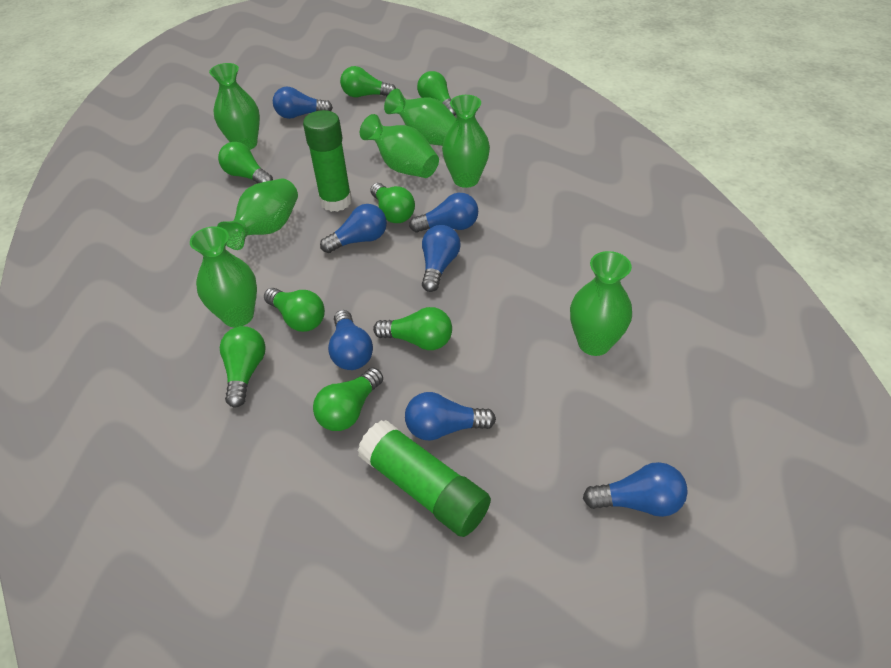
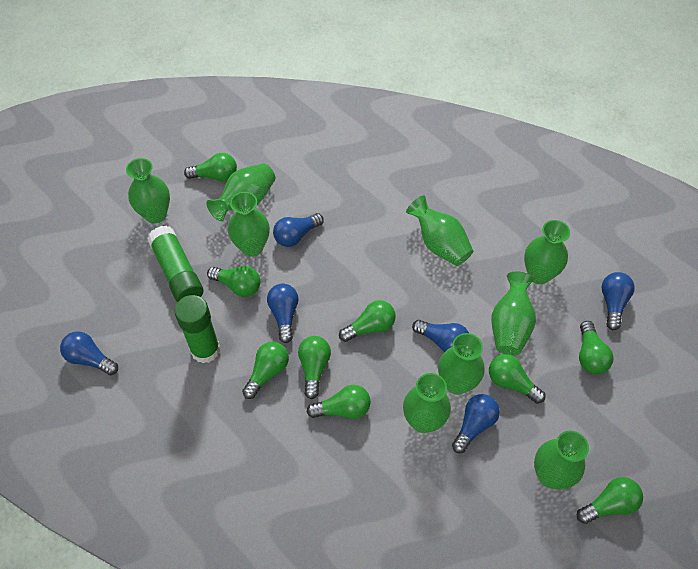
blue light bulb: [273,87,333,119] [320,204,387,253] [328,310,373,370] [405,392,496,441] [409,193,478,233] [422,225,461,292] [583,462,688,517] = 7 -> [60,331,118,375] [267,283,299,343] [273,213,324,247] [412,320,469,352] [452,394,500,453] [602,272,635,330] = 6
green light bulb: [218,142,273,183] [220,326,266,407] [264,288,325,332] [313,368,383,431] [340,66,396,97] [370,183,415,223] [373,307,452,350] [417,71,456,116] = 8 -> [184,153,237,181] [207,266,260,297] [242,342,289,399] [298,336,331,399] [307,385,371,419] [339,300,396,342] [489,354,545,404] [577,477,643,524] [579,321,614,374] = 9
green vase: [190,226,257,327] [209,63,260,150] [217,178,298,250] [360,114,439,178] [384,88,456,146] [442,95,490,188] [570,251,632,356] = 7 -> [126,158,170,224] [206,163,275,221] [228,192,270,257] [403,373,451,433] [406,196,473,266] [438,333,485,395] [491,271,536,355] [524,220,570,284] [534,431,589,490] = 9

